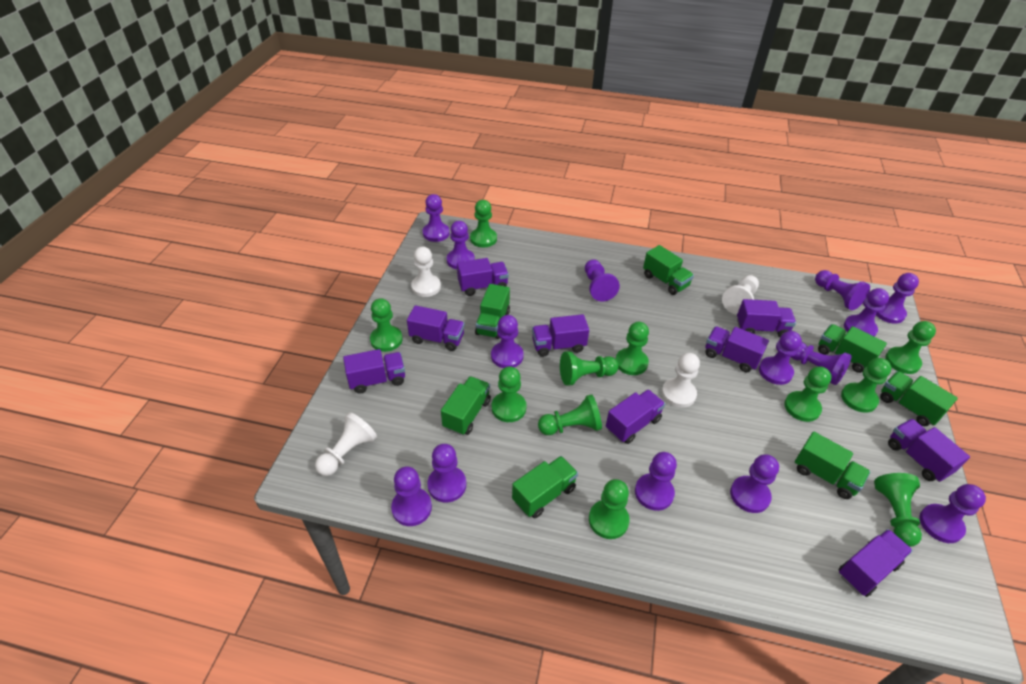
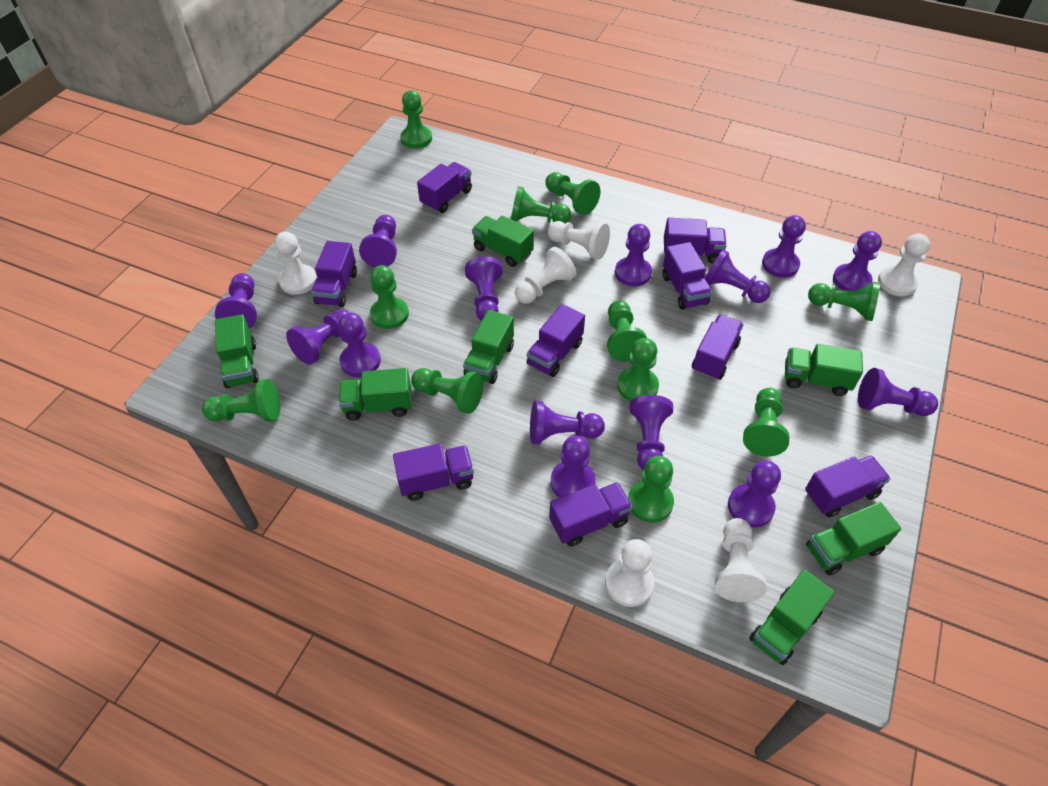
white pawn: [315,412,377,476] [411,247,441,297] [662,353,700,408] [722,275,759,315] = 4 -> [274,232,317,295] [515,247,576,304] [548,221,610,260] [605,539,654,607] [715,518,767,602] [878,233,930,296] = 6

